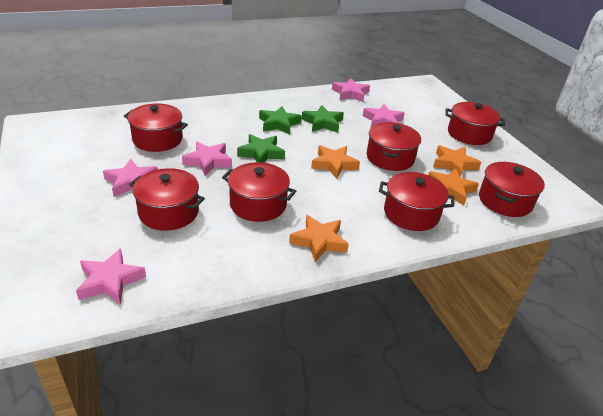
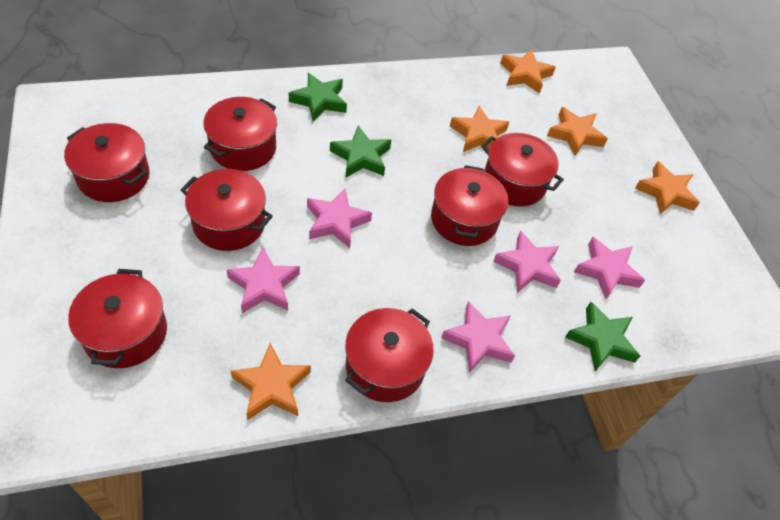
orange star: [289,215,349,262] [311,145,360,179] [428,168,479,205] [433,145,481,177] = 4 -> [231,343,311,420] [450,105,509,152] [500,49,556,94] [547,107,608,156] [635,161,700,215] = 5

